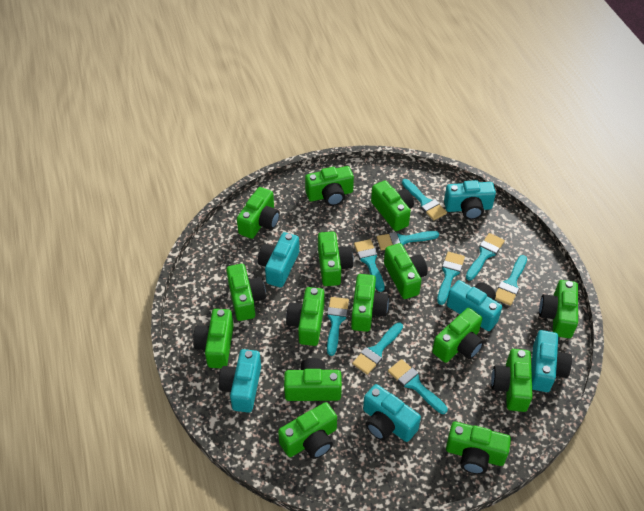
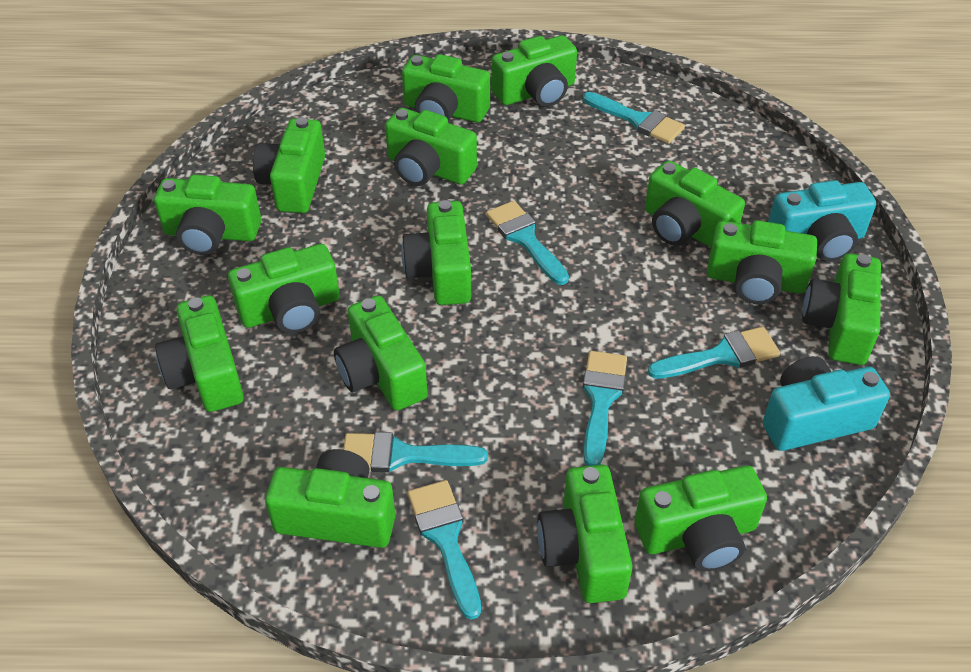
turquoise brush: [327,297,349,356] [352,323,403,375] [354,239,385,292] [377,231,439,250] [388,359,448,414] [402,179,447,220] [437,252,465,305] [466,233,505,280] [495,255,527,306] = 9 -> [343,432,488,472] [408,480,481,620] [486,201,569,285] [583,92,685,144] [583,351,627,466] [648,327,780,379] = 6
turquoise camera: [219,349,261,413] [258,232,299,287] [363,384,421,442] [444,180,496,220] [446,280,502,331] [531,330,572,392] = 6 -> [763,356,890,451] [768,180,876,261] = 2

